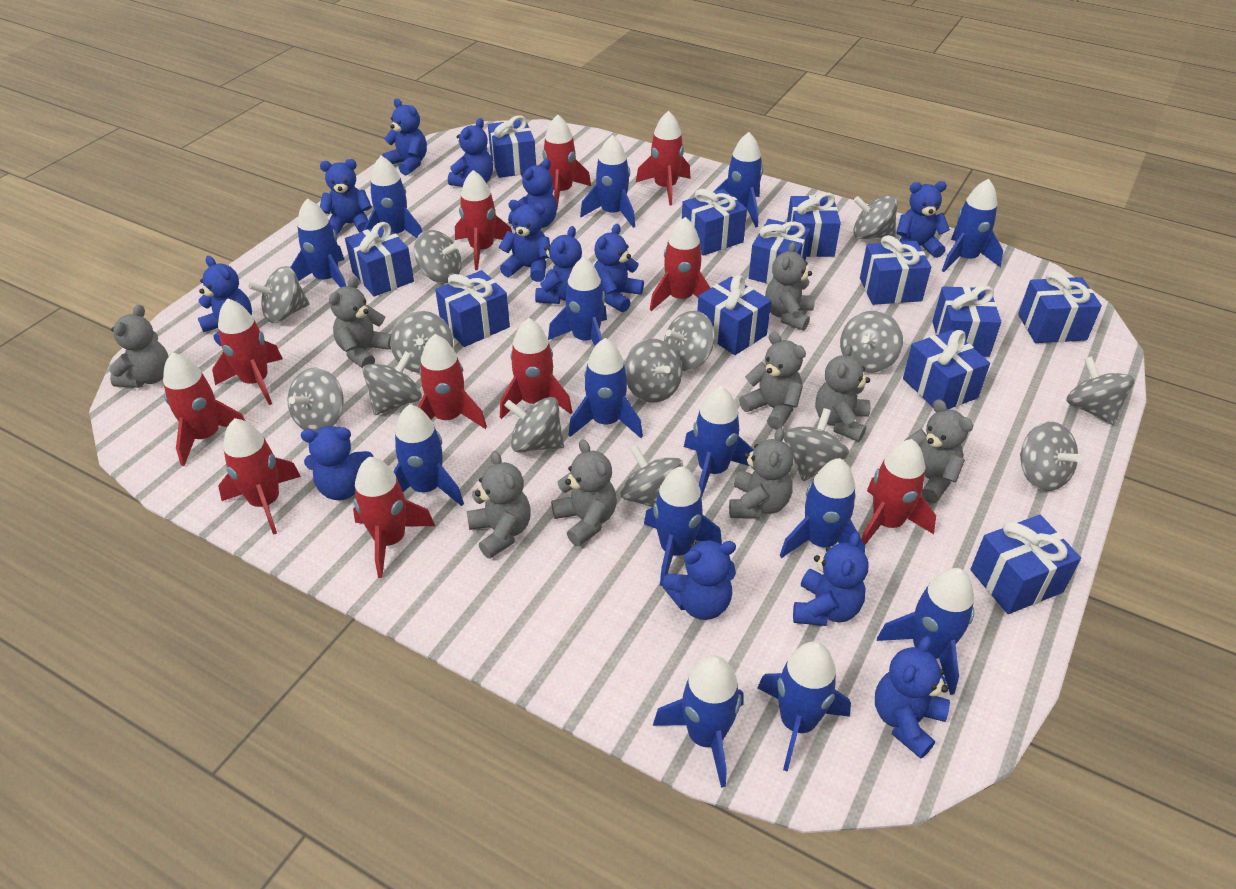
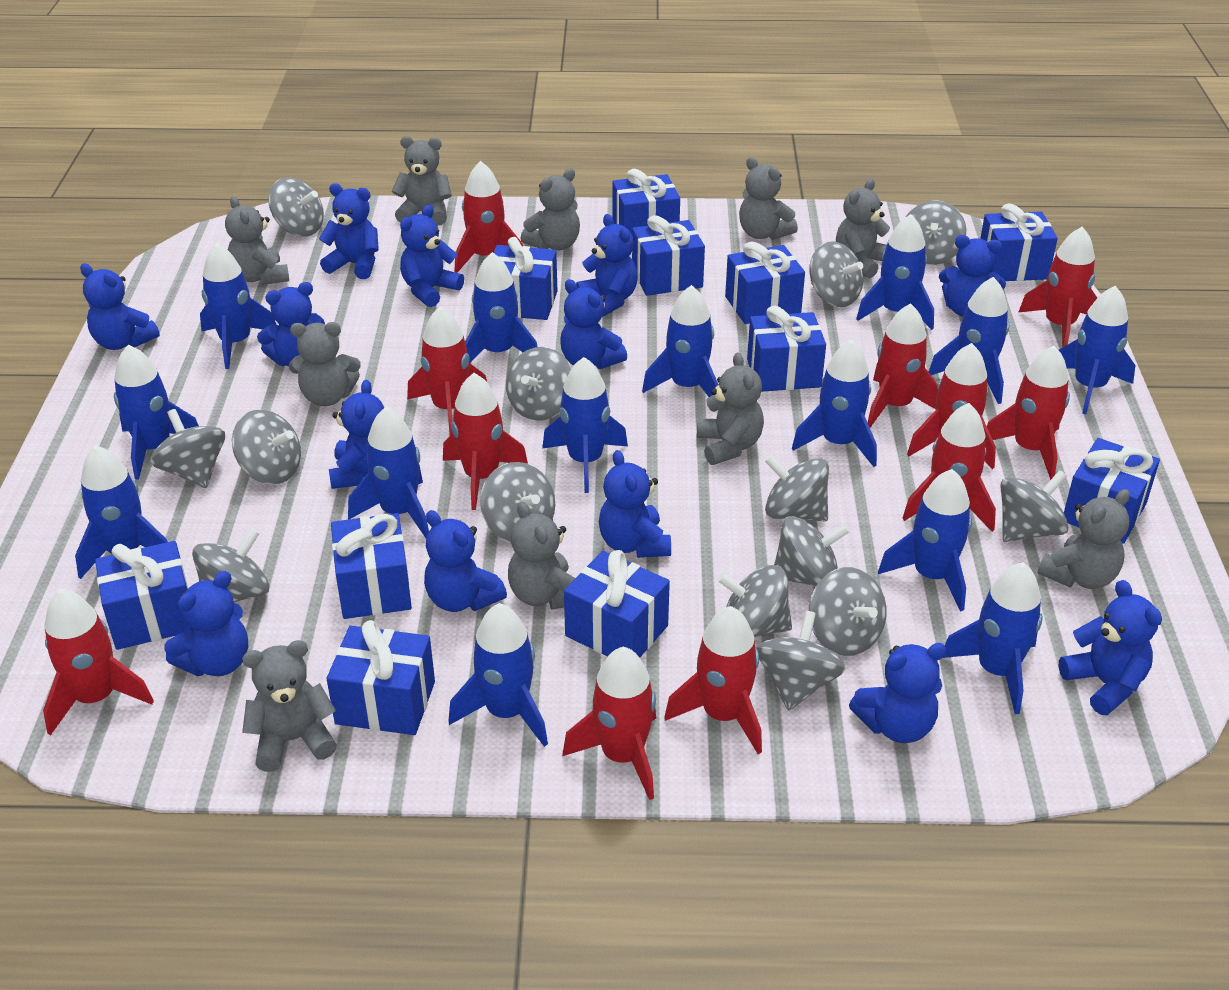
blue gift: [345,222,414,297] [435,270,510,347] [488,115,536,178] [682,189,747,256] [697,275,771,355] [749,219,811,284] [787,192,841,257] [860,235,931,305] [903,330,990,409] [933,285,1001,357] [970,515,1081,614] [1018,271,1102,343] = 12 -> [95,541,191,650] [327,620,435,735] [331,513,412,619] [493,237,557,320] [564,550,670,658] [613,169,680,234] [632,215,705,296] [725,241,805,324] [747,305,826,392] [980,204,1058,281] [1064,438,1160,544] = 11
grey teddy bear: [109,305,168,388] [329,277,391,369] [467,451,531,559] [551,439,617,546] [729,428,793,519] [739,332,806,430] [765,242,815,331] [816,344,870,442] [904,399,973,503] = 9 -> [225,196,289,285] [242,640,337,772] [289,322,361,406] [392,136,452,226] [508,502,575,610] [520,168,580,250] [697,353,764,465] [739,157,798,240] [836,178,890,279] [1037,489,1130,589] = 10

